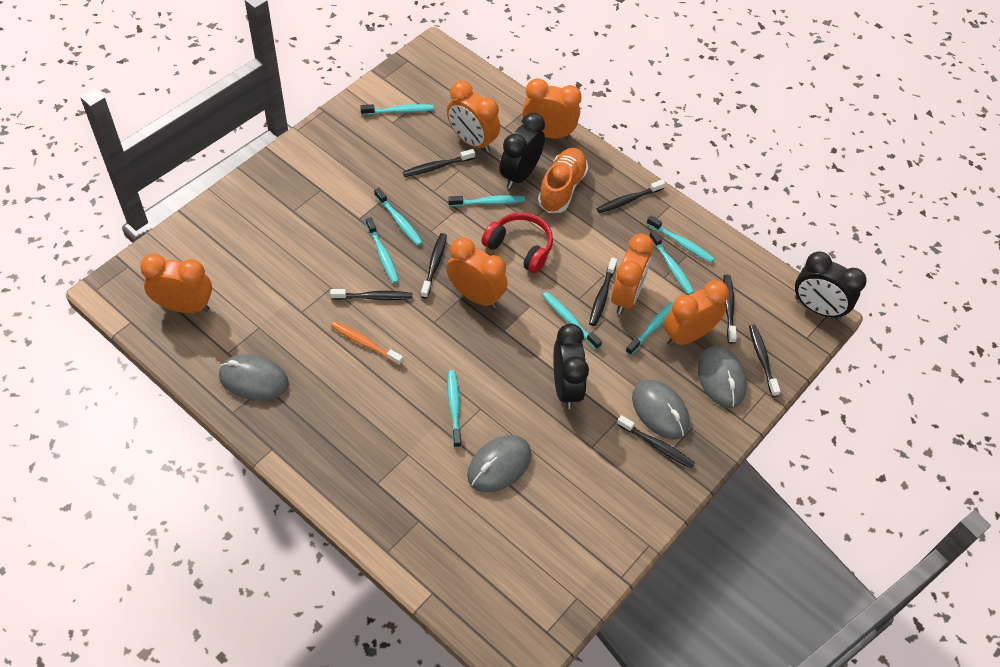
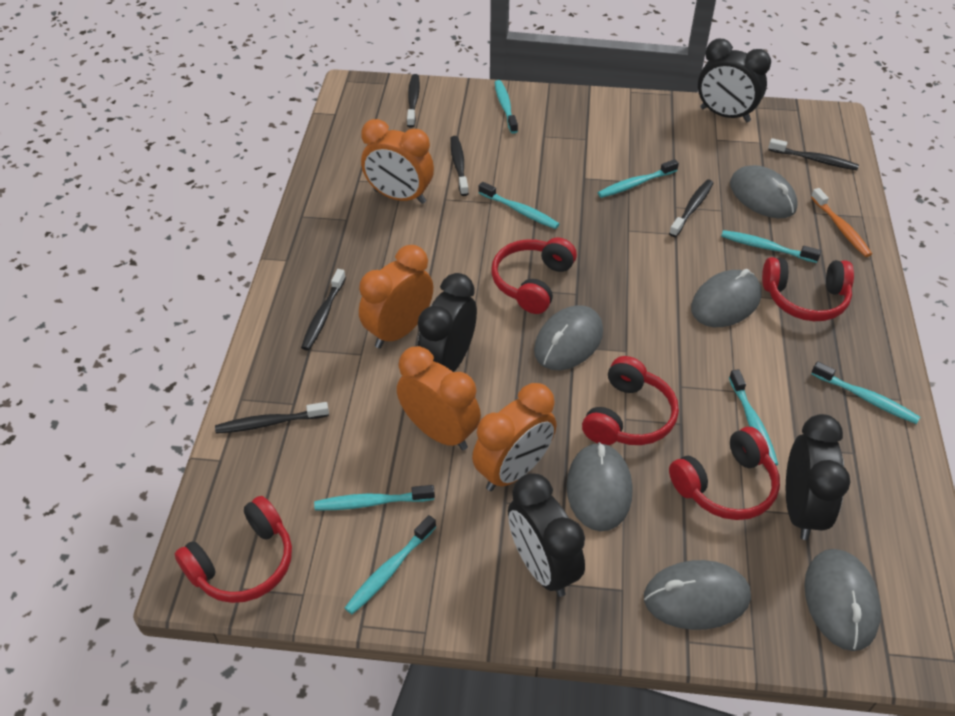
black clock: [499,113,545,189] [553,324,589,409] [795,251,867,320] = 3 -> [417,273,477,372] [508,473,585,597] [698,39,771,122] [786,414,850,540] = 4
black toothbrush: [330,289,413,300] [403,149,475,177] [421,233,447,299] [589,258,617,326] [597,180,665,213] [617,415,695,469] [723,275,737,344] [749,324,781,397] = 8 -> [215,402,329,434] [301,269,346,350] [407,74,420,128] [450,136,469,196] [669,180,713,237] [768,138,859,170] = 6
grey mouse: [219,354,289,401] [467,435,531,492] [632,380,690,440] [698,346,747,408] = 4 -> [534,305,603,370] [566,442,633,531] [644,560,751,630] [691,269,762,327] [730,165,798,218] [804,549,881,651] = 6
orange clock: [140,254,212,313] [447,81,500,153] [447,237,508,308] [522,78,582,139] [611,234,654,314] [663,280,729,346] = 6 -> [359,245,433,348] [361,119,434,204] [397,346,481,450] [472,383,556,491] = 4
orange shoe: [538,148,588,213] = 1 -> none = 0
red headphones: [481,212,553,274] = 1 -> [175,496,292,603] [491,237,577,314] [582,356,679,445] [669,427,780,520] [762,257,854,321] = 5
turquoise toothbrush: [360,104,434,115] [366,217,399,284] [374,188,423,246] [447,370,462,448] [448,195,525,207] [542,292,602,350] [626,300,674,355] [647,215,715,263] [649,230,694,295] = 9 -> [314,485,435,510] [345,515,436,614] [478,182,559,229] [495,80,518,134] [598,159,679,198] [721,230,821,263] [729,369,778,466] [811,361,920,424] = 8

